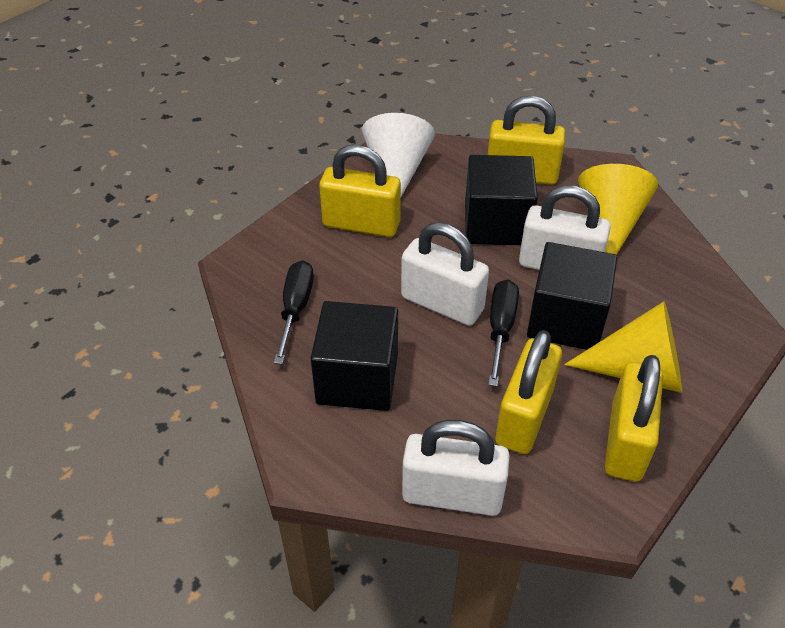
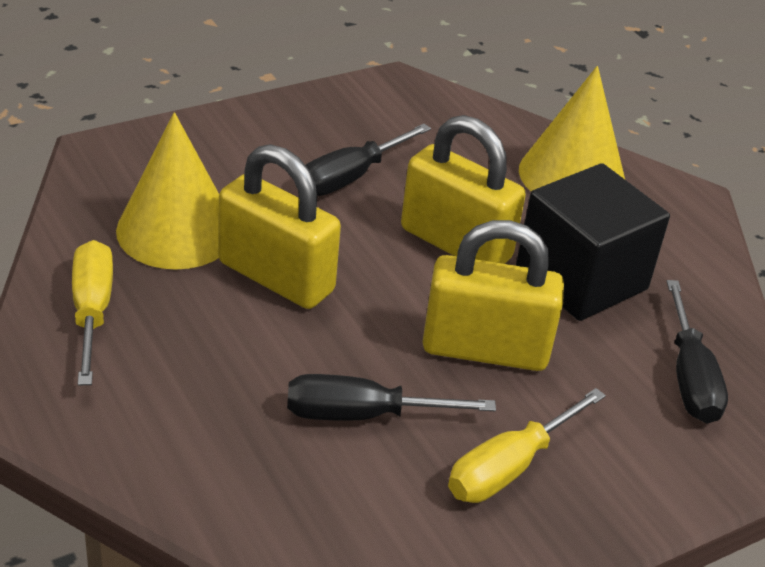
black cube: [311,301,398,411] [465,155,538,245] [527,242,617,350] = 3 -> [516,163,670,321] = 1
black screwdriver: [274,260,314,364] [488,280,519,386] = 2 -> [287,374,496,420] [306,124,431,196] [666,280,728,423] = 3
white cone: [362,113,435,197] = 1 -> none = 0
white padlock: [401,222,489,326] [402,420,510,516] [519,185,611,270] = 3 -> none = 0
yellow padlock: [319,145,401,237] [488,96,565,185] [495,330,562,454] [605,355,663,482] = 4 -> [218,144,341,309] [401,115,526,264] [423,220,564,371] = 3
yellow screwdriver: none = 0 -> [72,240,113,385] [448,388,606,503] = 2

